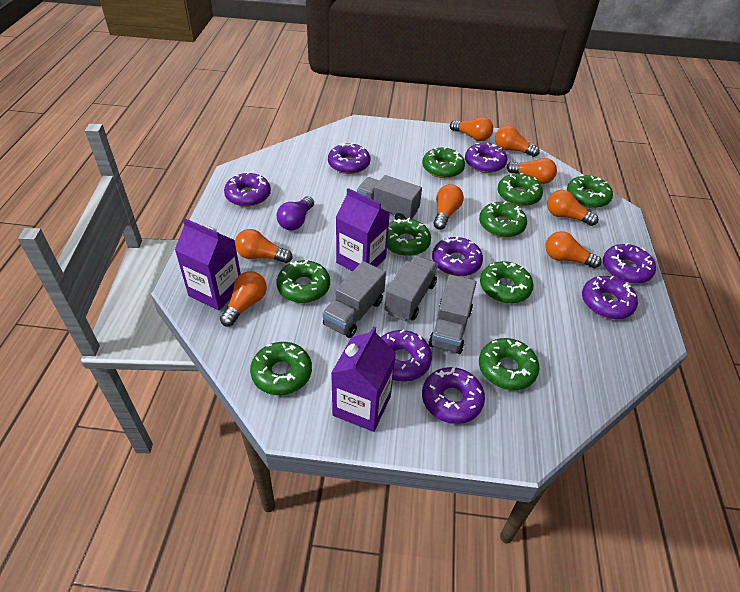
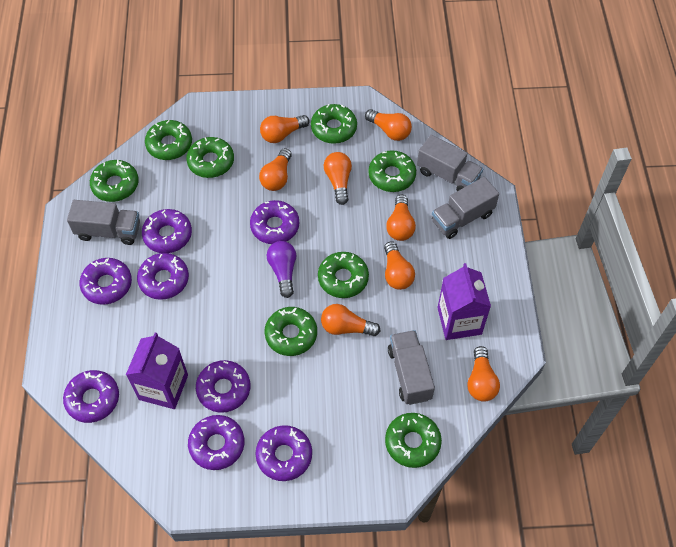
green donut: [250,342,312,395] [276,259,330,303] [387,218,431,256] [422,147,465,178] [479,201,527,237] [479,338,539,390] [480,261,534,303] [498,173,543,206] [567,175,613,208] = 9 -> [90,160,139,202] [145,120,192,160] [186,137,234,178] [264,307,317,356] [311,104,357,144] [318,252,369,298] [368,150,416,192] [385,413,442,468] = 8
purple carton: [175,218,241,310] [331,326,396,432] [336,188,390,271] = 3 -> [126,333,188,409] [437,263,491,340] = 2

